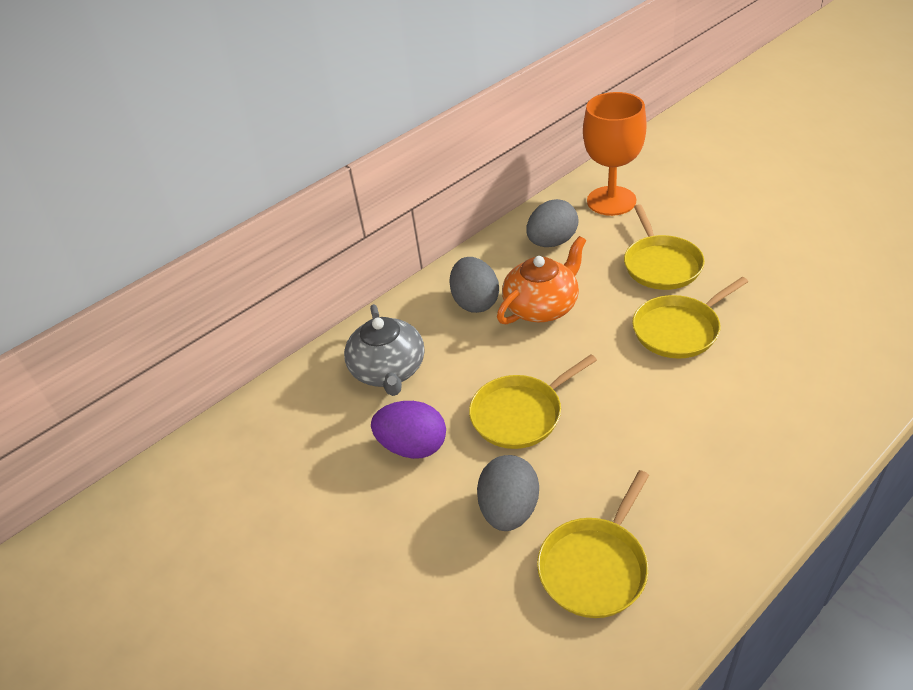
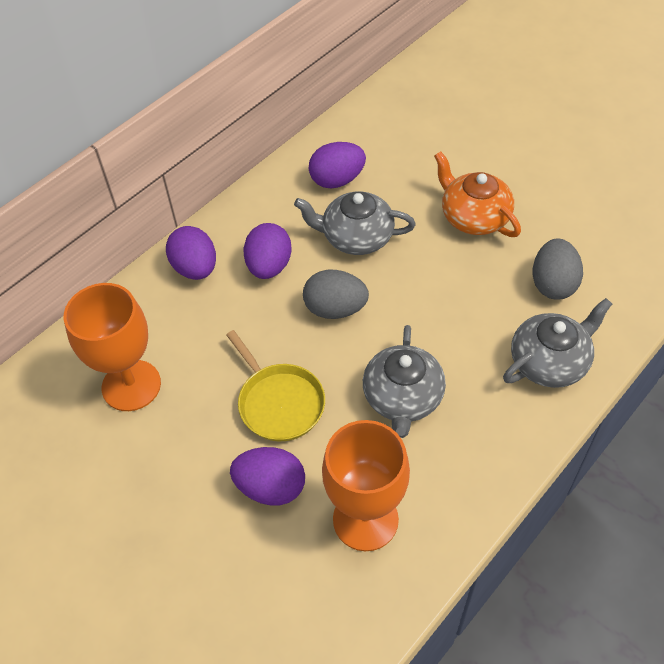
grey egg: [449,257,499,313] [477,455,539,531] [526,199,579,247] = 3 -> [303,270,369,319] [533,239,583,300] = 2
grey teapot: [344,304,424,396] = 1 -> [294,191,416,255] [363,325,446,438] [503,298,612,388] = 3
orange goblet: [583,92,647,216] = 1 -> [64,283,161,411] [322,420,410,551] = 2
purple egg: [371,401,446,459] = 1 -> [166,226,216,280] [230,447,305,506] [244,223,292,279] [309,142,366,188] = 4
yellow pan: [469,354,597,449] [537,470,649,618] [624,204,705,290] [632,277,748,359] = 4 -> [226,330,325,441] = 1

